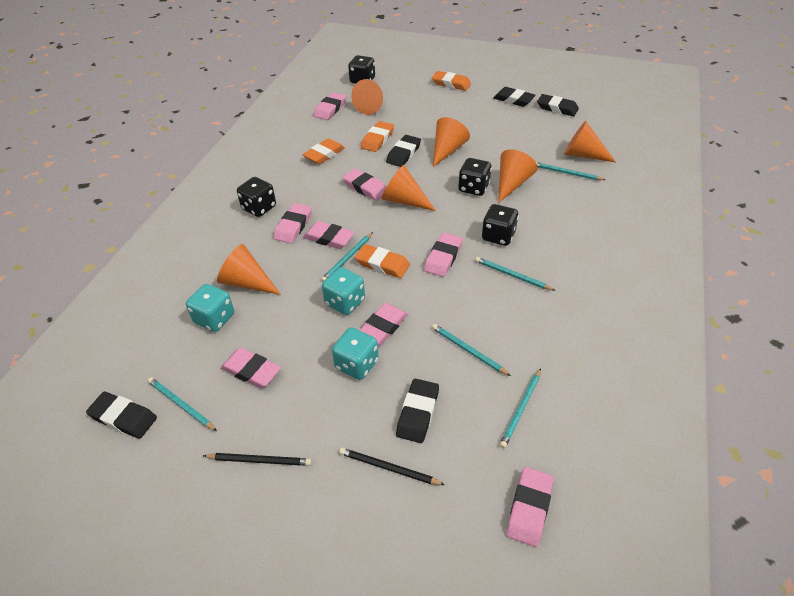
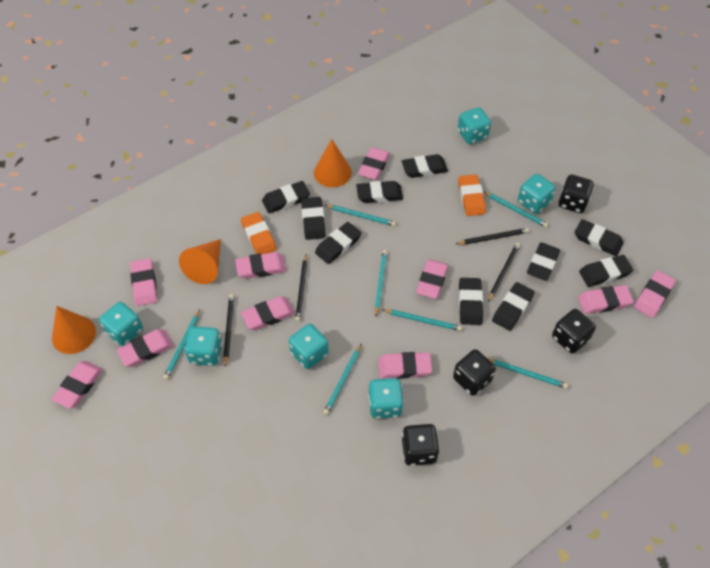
black eraser: [86,391,157,439] [386,135,421,167] [396,378,439,443] [493,87,536,107] [537,94,579,116] = 5 -> [262,181,310,213] [301,197,326,240] [315,222,361,264] [356,181,403,203] [402,154,448,178] [459,278,483,325] [492,282,535,331] [527,243,560,281] [575,219,624,256] [579,255,633,287] = 10
black pencil: [203,453,312,466] [339,448,445,485] = 2 -> [223,294,234,367] [295,254,307,322] [456,228,529,245] [488,243,520,302] = 4
orange cone: [217,244,281,295] [351,79,383,115] [382,165,436,211] [433,117,470,167] [498,149,538,203] [564,121,616,162] = 6 -> [52,306,96,354] [179,239,221,284] [314,139,352,187] = 3
orange eraser: [302,138,345,164] [355,244,410,278] [361,121,394,152] [432,71,471,91] = 4 -> [241,212,277,254] [458,174,486,216] = 2
pink eraser: [221,348,281,388] [274,203,312,243] [303,221,355,249] [314,92,346,120] [342,169,386,201] [360,303,408,346] [424,233,463,277] [506,467,554,547] = 8 -> [51,361,103,409] [117,329,174,367] [130,258,157,306] [235,252,286,279] [241,296,295,330] [358,147,390,180] [378,352,432,379] [416,259,448,299] [578,285,634,314] [634,270,676,318] = 10
turquoise dice: [186,284,234,332] [322,267,365,315] [332,327,379,380] = 3 -> [99,302,143,346] [184,326,222,366] [289,324,329,369] [368,378,404,419] [458,107,491,144] [518,174,556,214] = 6
turquoise pencil: [148,377,217,431] [321,232,373,282] [432,324,511,376] [475,257,556,291] [500,368,541,448] [536,162,605,180] = 6 -> [163,309,200,380] [323,343,362,415] [325,205,396,226] [375,250,387,317] [383,309,462,331] [483,191,548,228] [488,359,568,389] = 7

